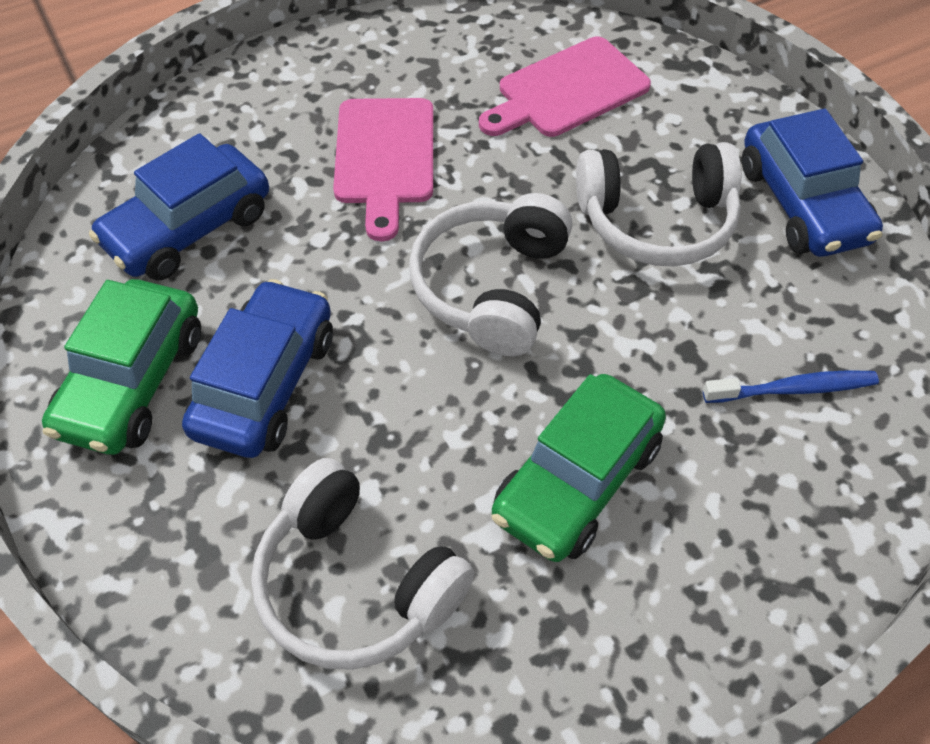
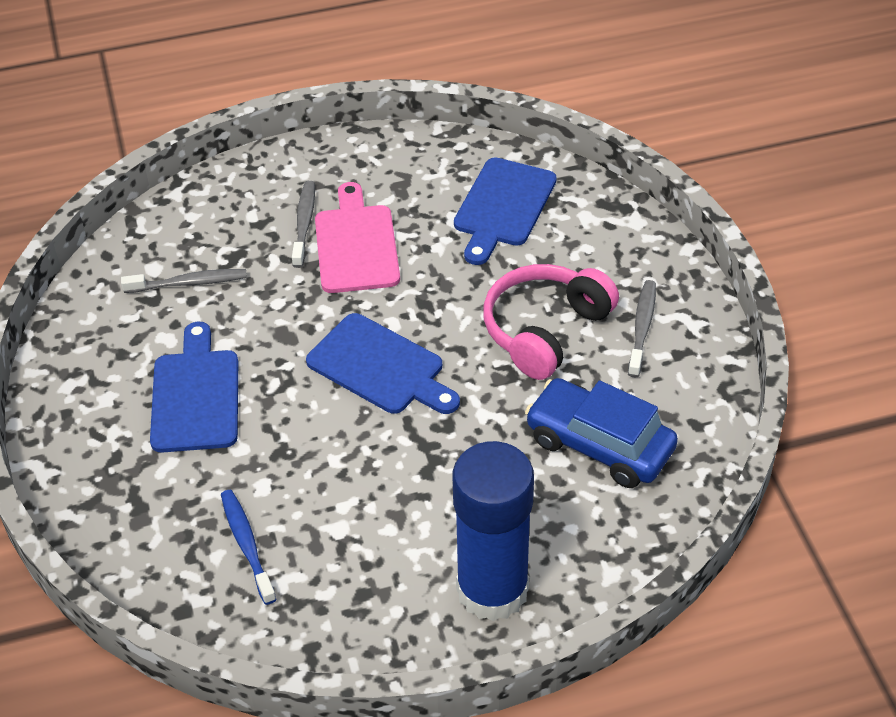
blue car: [89,133,269,281] [182,279,333,458] [742,109,883,257] = 3 -> [525,378,678,488] = 1
blue cutting board: none = 0 -> [150,322,238,453] [306,313,460,414] [454,158,557,265] = 3
blue glue stick: none = 0 -> [453,441,534,621] = 1
green car: [42,279,201,455] [491,374,666,562] = 2 -> none = 0
grey toothbrush: none = 0 -> [121,269,247,293] [292,181,315,268] [628,280,656,377] = 3
pink cutting board: [333,98,433,241] [479,37,651,137] = 2 -> [315,182,400,293] = 1
pink headphones: none = 0 -> [483,264,619,380] = 1
white headphones: [251,458,474,670] [409,193,572,356] [576,142,741,266] = 3 -> none = 0

